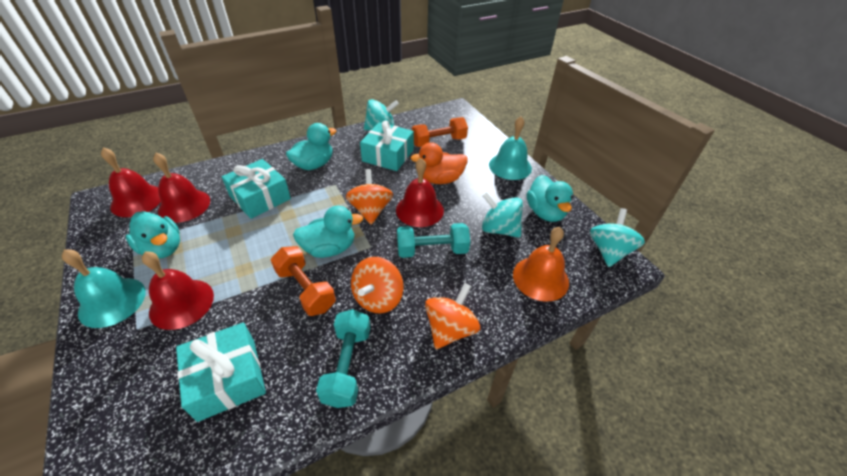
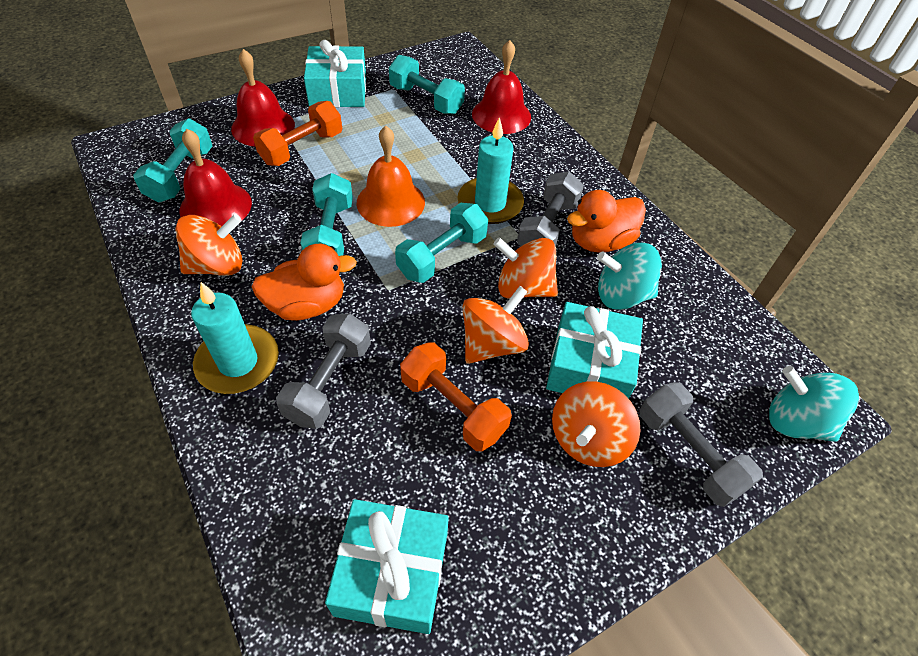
grey dumbbell: none = 0 -> [276,314,371,429] [517,172,584,247] [640,382,763,507] = 3
orange duck: [410,142,467,184] = 1 -> [251,244,357,321] [567,190,646,253] = 2
orange spinning top: [346,169,393,225] [351,257,404,313] [425,283,480,349] = 3 -> [175,214,242,276] [463,286,529,364] [493,237,558,299] [552,382,641,467] = 4
red bell: [101,147,161,217] [142,251,214,330] [153,153,210,223] [396,158,444,227] = 4 -> [179,128,252,226] [231,49,295,146] [472,40,531,134] = 3
turquoise bell: [62,249,146,328] [489,116,532,180] = 2 -> none = 0
turquoise candle: none = 0 -> [191,282,279,394] [458,117,524,224] = 2
turquoise duck: [126,211,180,259] [286,123,336,170] [293,206,363,258] [527,175,573,222] = 4 -> none = 0
turquoise dumbbell: [316,309,371,408] [397,223,470,258] = 2 -> [133,119,212,202] [300,173,353,256] [389,55,465,114] [395,203,488,283] = 4
turquoise spinning top: [364,99,399,131] [482,192,523,238] [590,208,645,267] = 3 -> [597,243,662,310] [769,366,859,442] = 2

